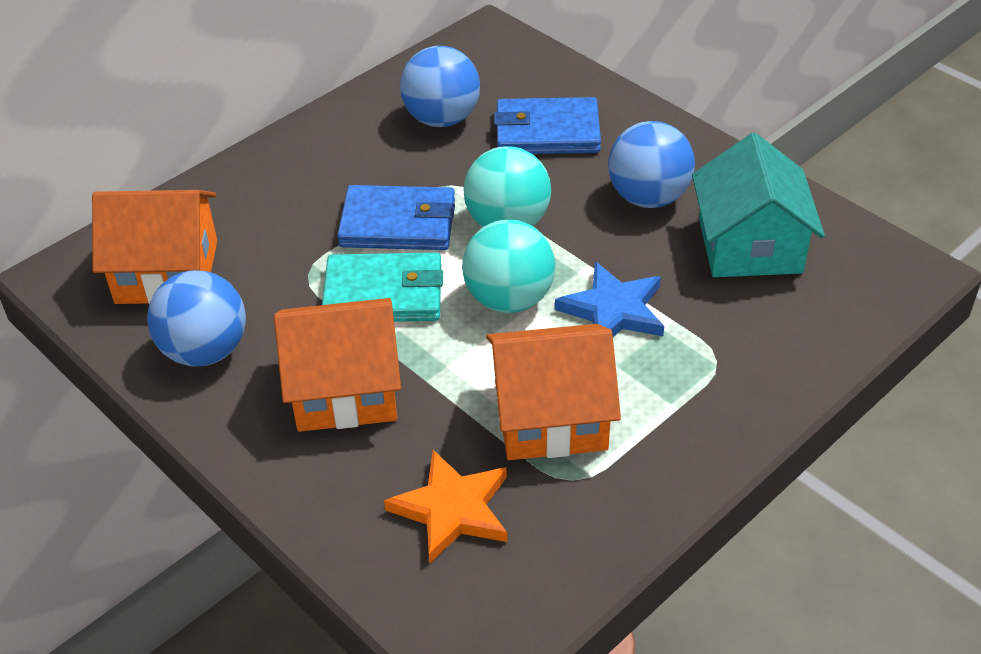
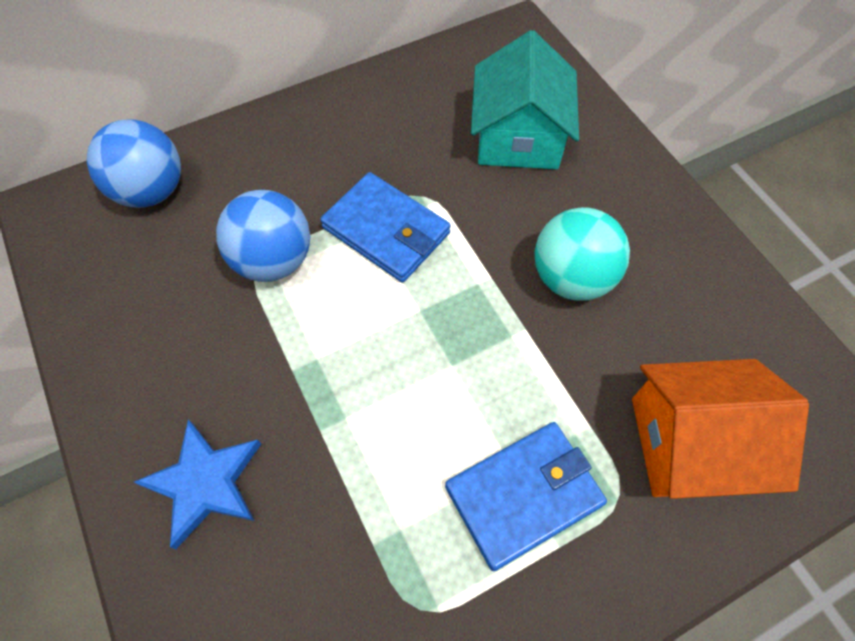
blue ball: [147,270,246,366] [400,46,480,127] [608,121,695,208] = 3 -> [87,119,181,208] [216,190,310,282] = 2
orange house: [92,190,217,304] [274,298,401,432] [486,324,621,460] = 3 -> [632,359,809,499] = 1
orange star: [384,450,507,563] = 1 -> none = 0
turquoise ball: [462,219,555,313] [464,146,551,227] = 2 -> [535,207,630,301] = 1
turquoise wallet: [322,252,443,322] = 1 -> none = 0

